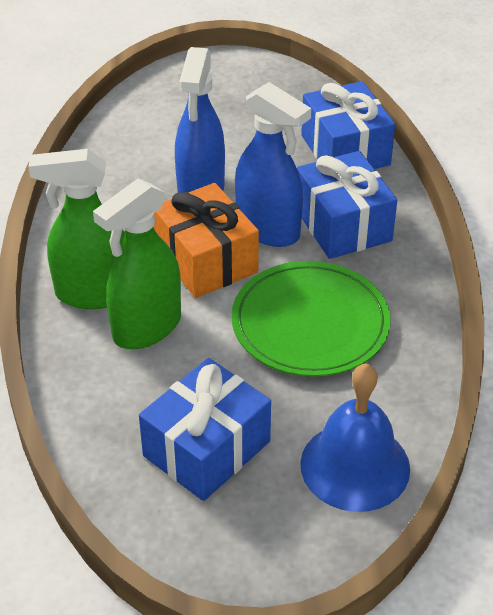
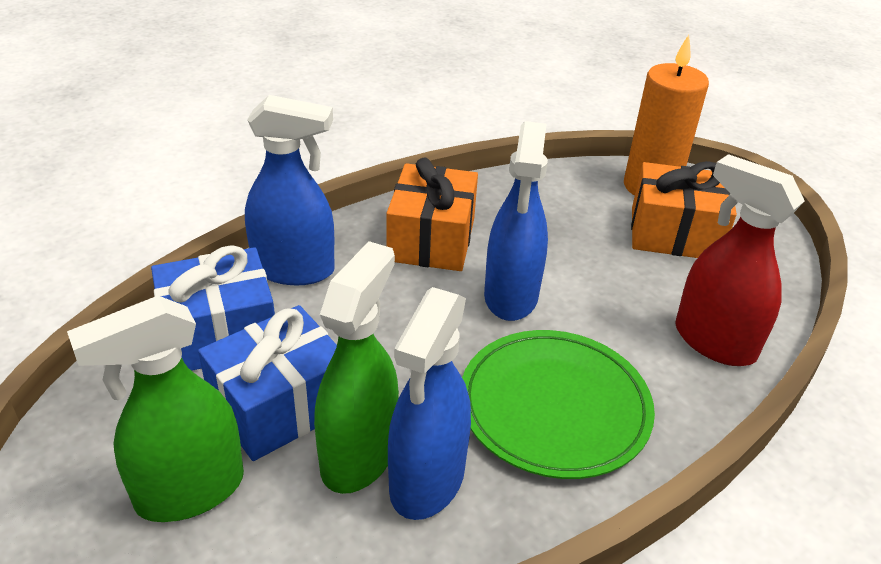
blue bell: [300,363,410,512] = 1 -> none = 0
blue gift: [139,358,271,501] [297,151,397,259] [301,81,395,169] = 3 -> [151,245,275,371] [198,305,337,461] = 2
blue spray bottle: [175,47,225,193] [235,82,311,247] = 2 -> [245,95,334,285] [388,287,471,520] [484,121,548,321] = 3
orange candle: none = 0 -> [624,35,709,196] = 1
orange gift: [153,183,259,298] = 1 -> [386,158,478,271] [631,161,737,258] = 2
red spray bottle: none = 0 -> [675,154,805,366] = 1

